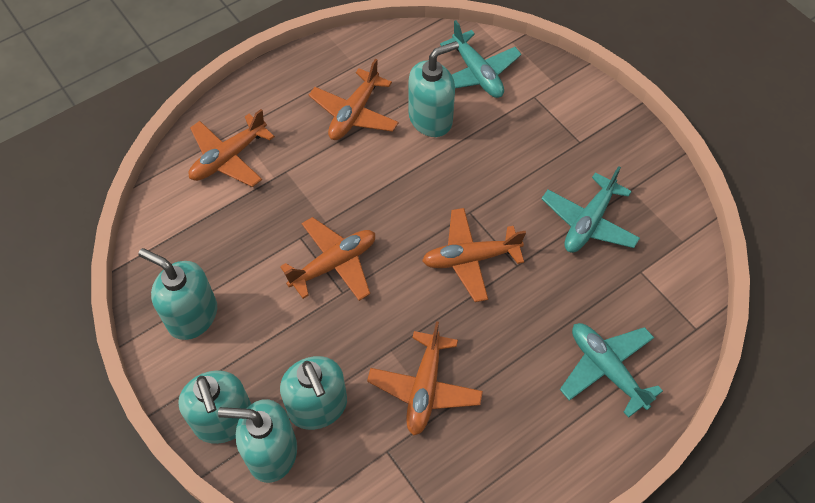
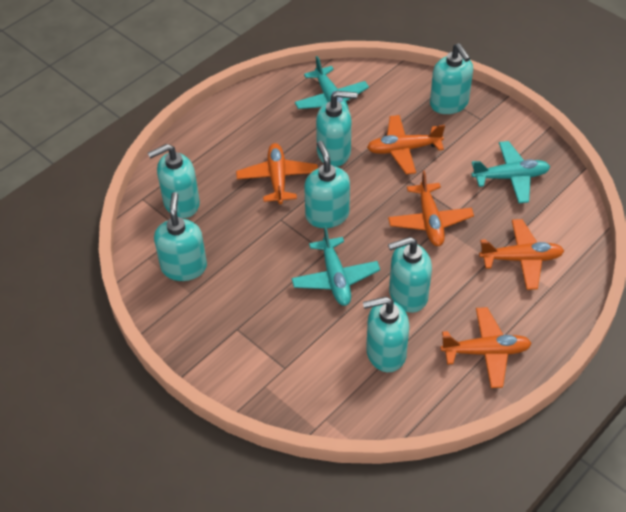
turquoise soap dispenser: [138,248,217,340] [178,370,251,444] [218,399,297,483] [280,356,347,430] [409,41,459,137] = 5 -> [148,144,200,218] [154,192,207,281] [304,141,350,228] [316,91,357,167] [363,297,409,372] [388,237,432,313] [430,43,473,114] = 7

